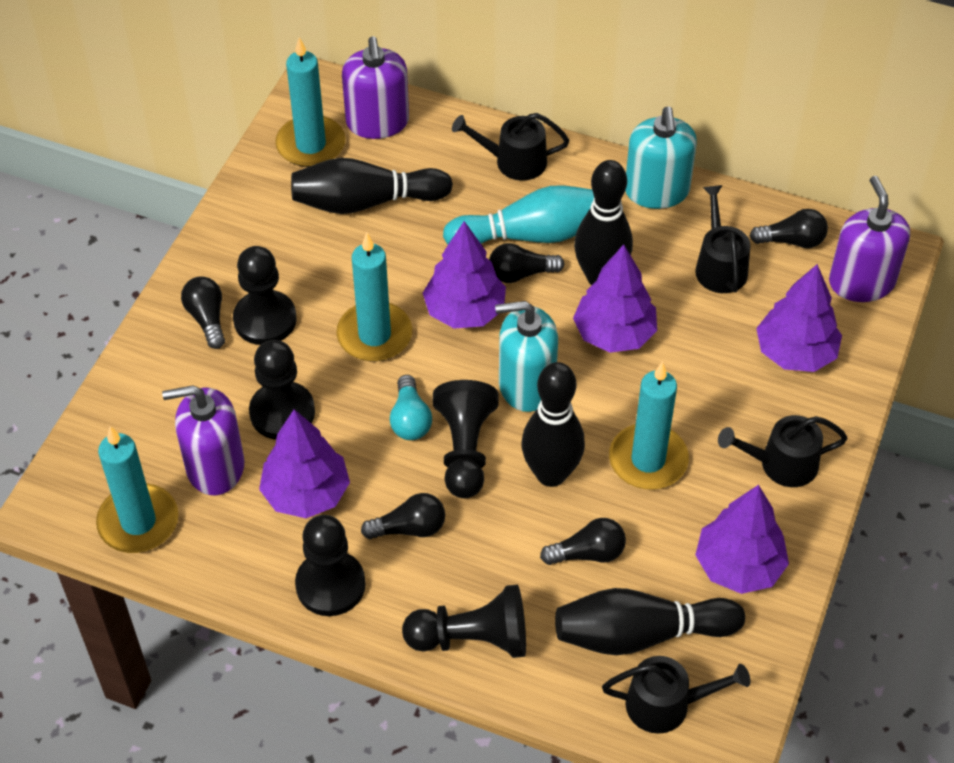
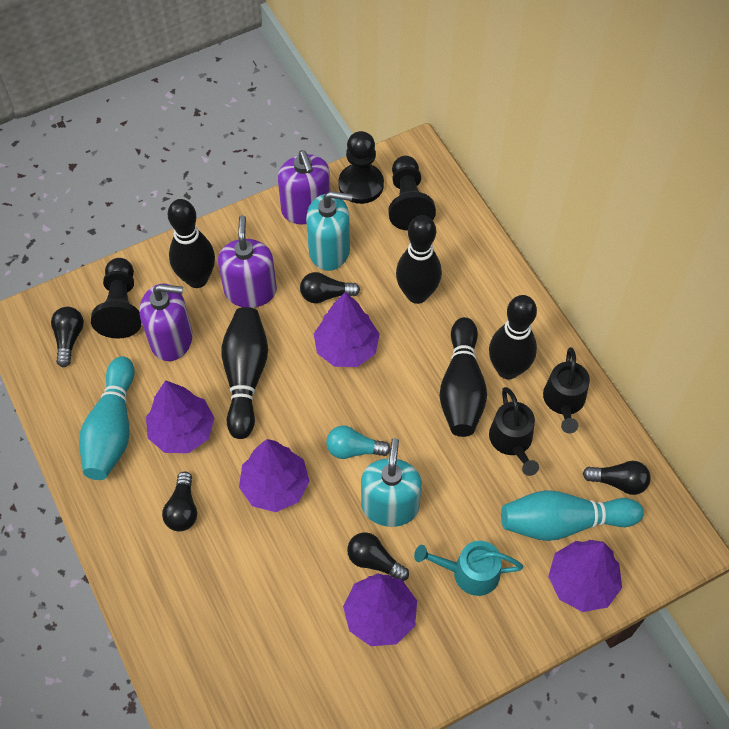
black bowling pin: [291,158,453,214] [521,362,585,487] [555,588,745,655] [574,160,633,285] = 4 -> [168,199,215,288] [221,307,268,439] [396,215,442,304] [439,317,487,437] [489,295,537,379] = 5
black pawn: [233,246,297,345] [249,340,315,440] [295,515,366,616] [402,585,526,658] [433,380,499,498] = 5 -> [91,258,141,339] [338,131,384,204] [388,156,436,231] = 3
black watering can: [452,113,569,181] [602,656,750,734] [695,185,751,293] [718,415,848,487] = 4 -> [489,387,539,476] [543,347,590,433] = 2
turquoise bowling pin: [443,185,594,244] = 1 -> [79,356,135,480] [501,490,644,541] = 2
turquoise candle: [96,426,178,553] [275,37,345,167] [336,233,412,362] [609,362,689,490] = 4 -> none = 0
turquoise watering can: none = 0 -> [414,541,523,596] = 1

